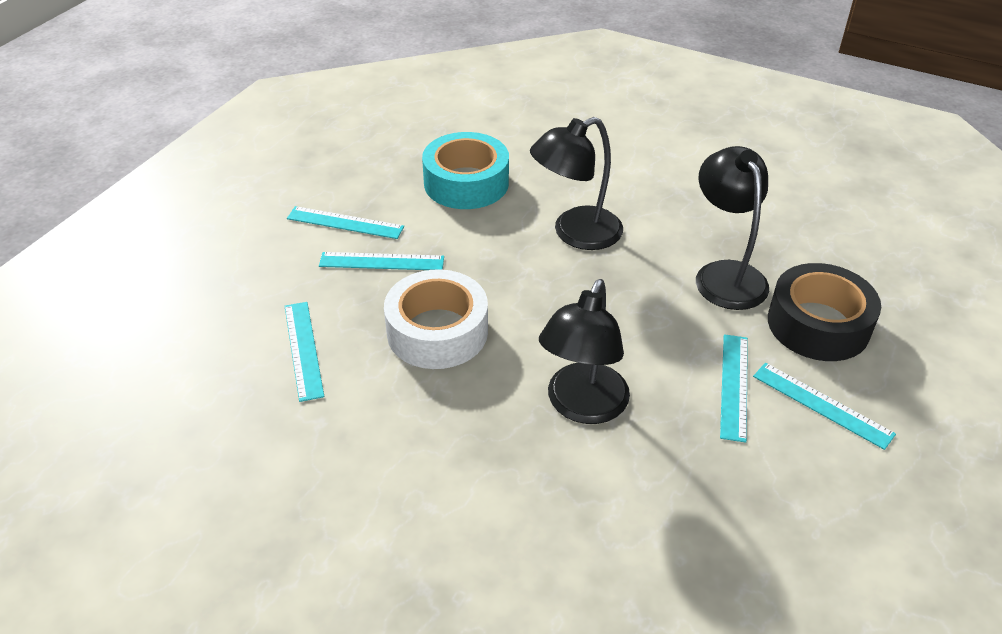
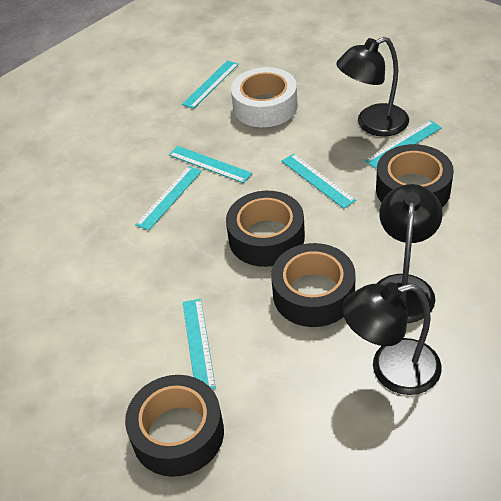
black tape: [768,263,881,361] = 1 -> [125,375,224,477] [226,191,305,267] [271,243,356,327] [376,144,454,207] = 4
turquoise ruler: [285,302,324,402] [287,206,404,239] [319,252,444,270] [720,334,748,443] [753,363,896,450] = 5 -> [135,166,202,231] [169,146,252,183] [182,60,239,109] [183,299,216,389] [282,154,356,209] [364,120,442,169] = 6
turquoise tape: [422,132,509,209] = 1 -> none = 0

